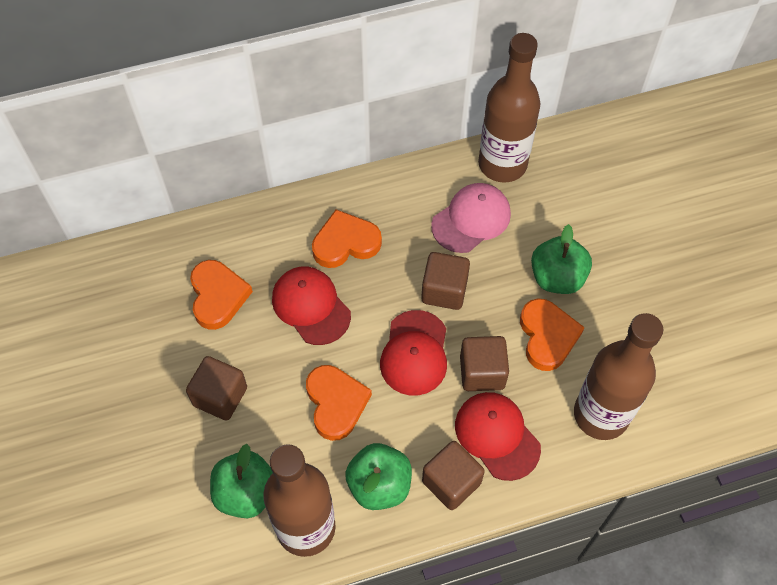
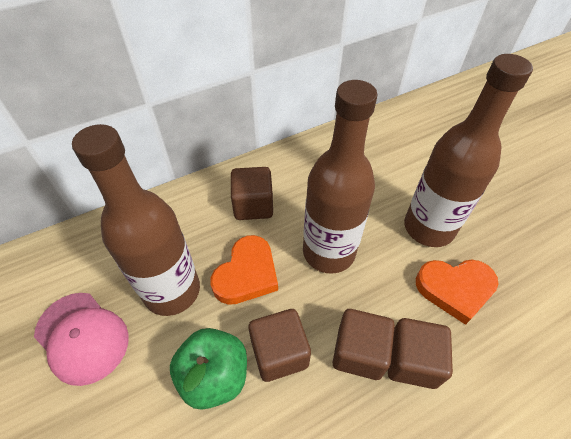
green apple: [210,444,273,518] [345,443,412,510] [531,224,592,294] = 3 -> [170,328,247,410] = 1
orange heart: [190,260,253,330] [306,365,372,441] [312,209,382,268] [520,298,585,371] = 4 -> [210,235,278,305] [416,260,498,325] = 2
red cap: [272,267,351,345] [380,310,447,396] [455,392,541,481] = 3 -> none = 0

